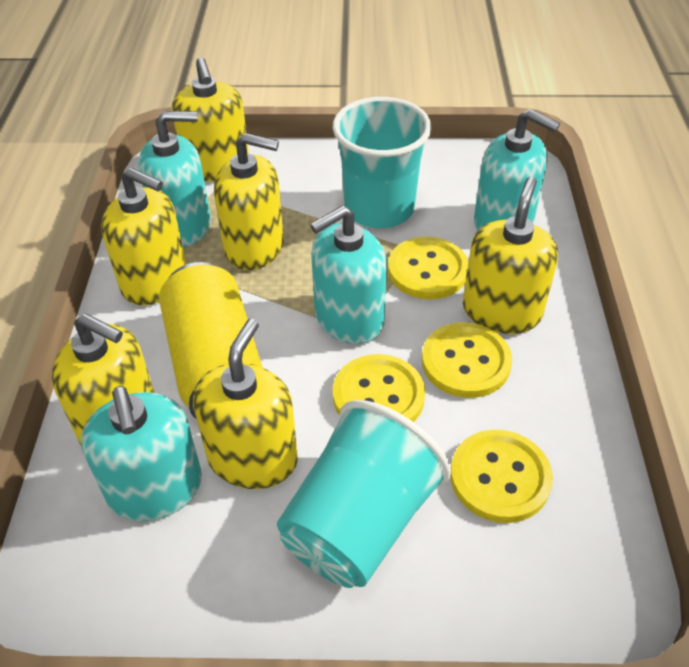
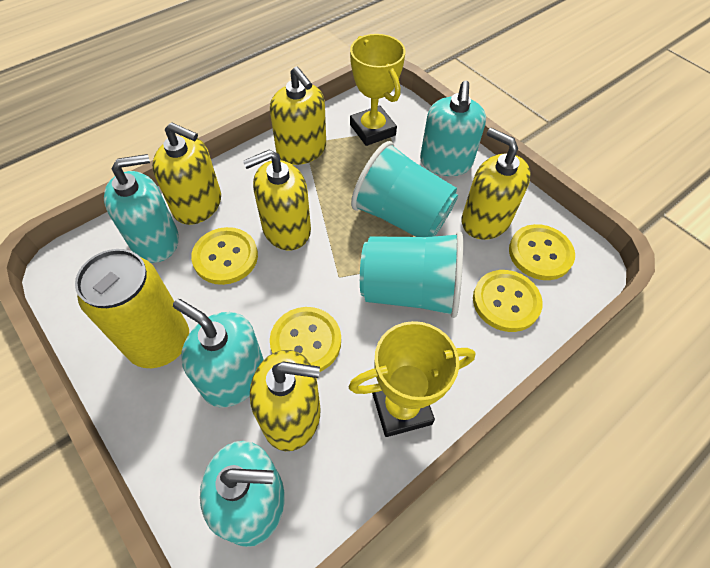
yellow soap dispenser: [52,313,155,445] [101,168,187,305] [172,57,249,181] [193,319,298,489] [214,133,284,270] [463,177,558,334] = 6 -> [152,122,221,225] [243,150,311,250] [250,350,320,451] [270,66,326,165] [462,128,531,240] = 5
yellow trophy: none = 0 -> [349,321,476,437] [350,34,405,146] = 2

